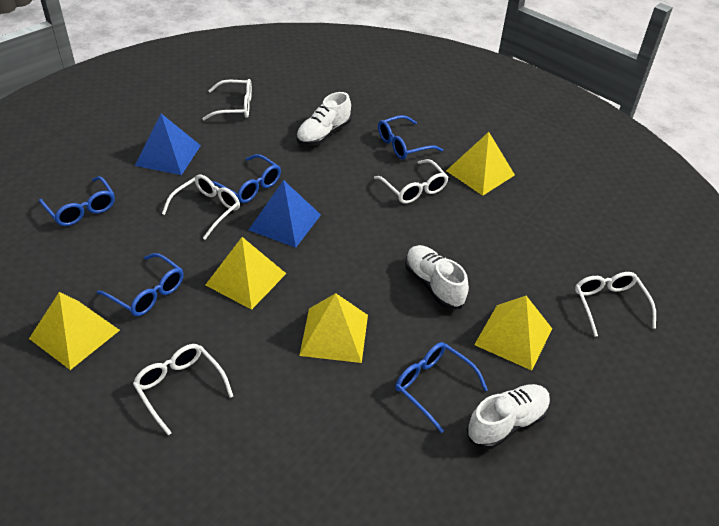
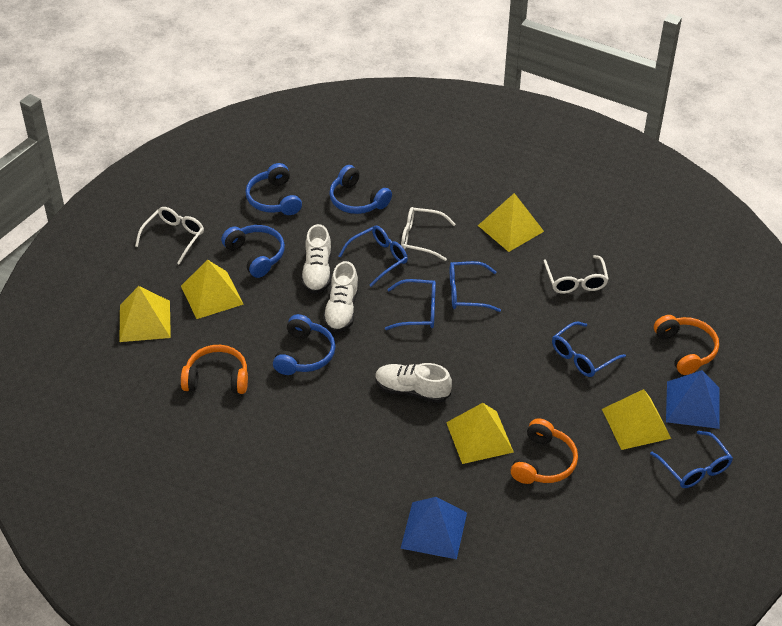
blue headphones: none = 0 -> [221,225,285,278] [246,163,302,215] [273,314,336,375] [329,165,392,214] = 4
orange headphones: none = 0 -> [181,345,248,394] [511,419,578,484] [654,315,719,375] = 3
white glasses: [133,344,233,435] [162,174,240,240] [202,79,252,120] [374,159,448,204] [575,272,656,337] = 5 -> [135,207,204,265] [401,207,456,261] [544,255,609,294] = 3

